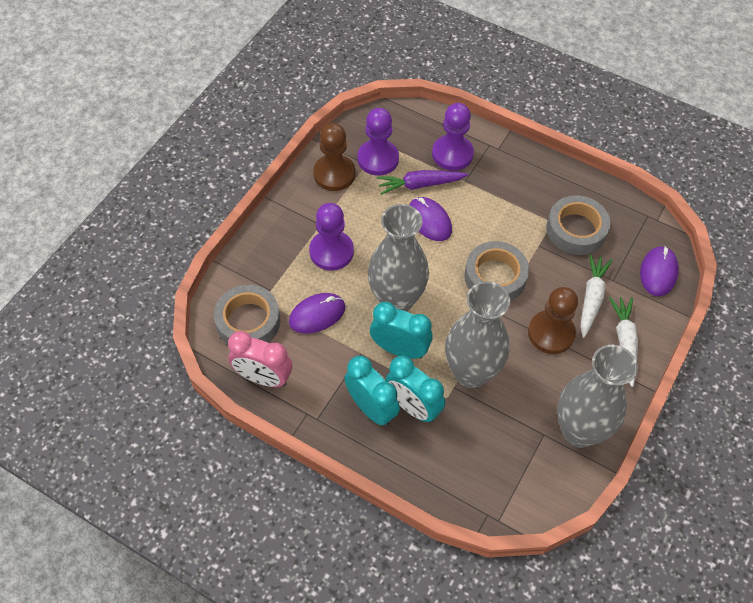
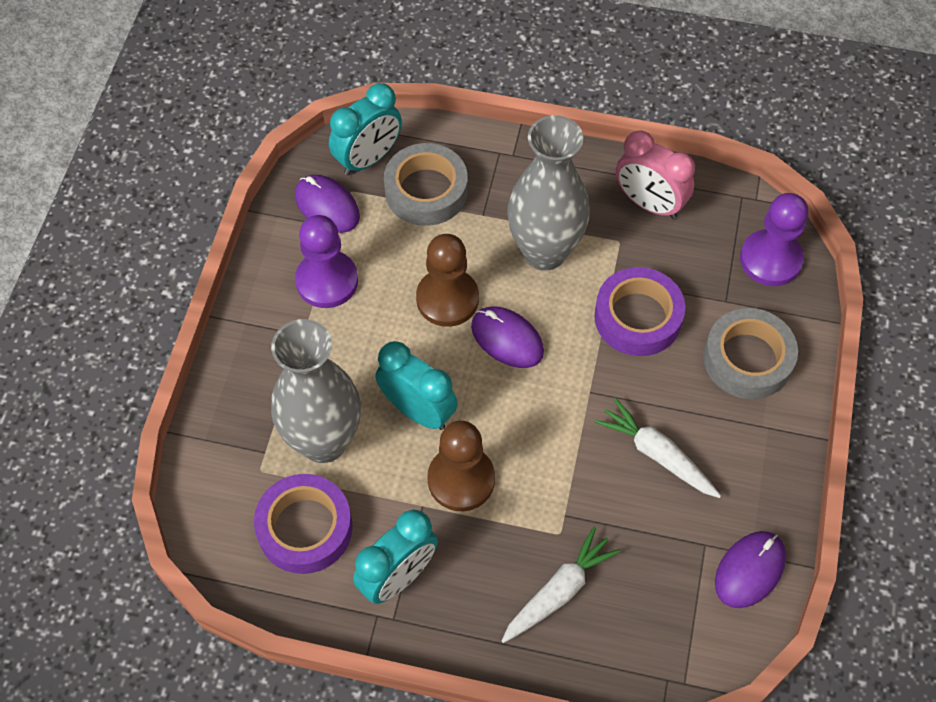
grey tape: [214,285,280,344] [464,241,529,301] [546,195,610,255] = 3 -> [384,143,468,226] [703,308,798,399] = 2
grey vase: [368,204,429,312] [445,281,510,388] [557,345,638,448] = 3 -> [271,319,361,463] [507,115,590,271] = 2
purple carrot: [377,170,468,195] = 1 -> none = 0
purple pawn: [309,203,354,271] [358,108,399,176] [432,103,474,171] = 3 -> [295,215,358,308] [740,193,809,286] = 2
purple tape: none = 0 -> [254,474,353,574] [594,267,685,356] = 2

